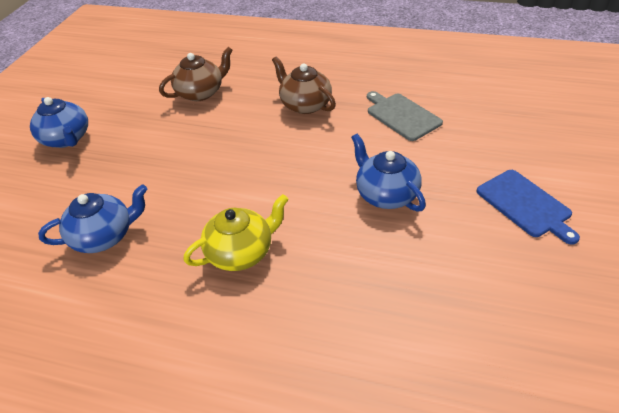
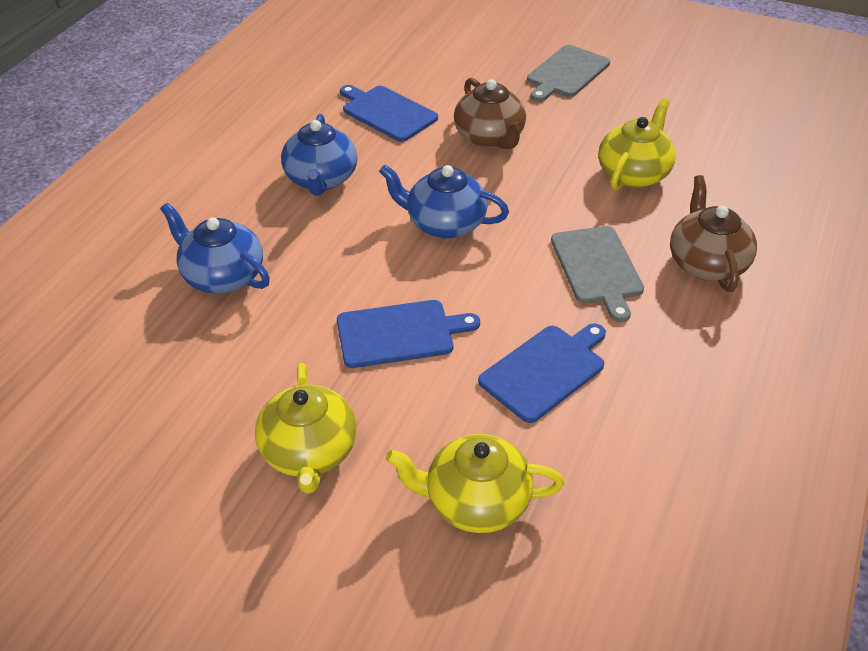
blue cutting board: [476,170,580,244] = 1 -> [337,300,480,368] [340,85,438,142] [478,323,606,423] = 3
grey cutting board: [367,91,443,141] = 1 -> [527,45,610,102] [551,226,644,322] = 2
yellow teapot: [183,194,289,271] = 1 -> [255,363,357,494] [386,434,564,533] [598,98,676,190] = 3

